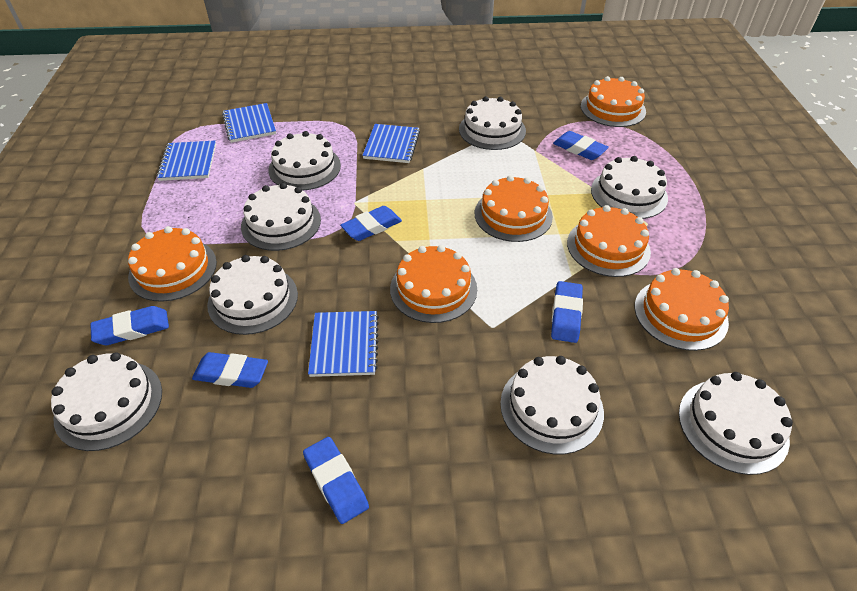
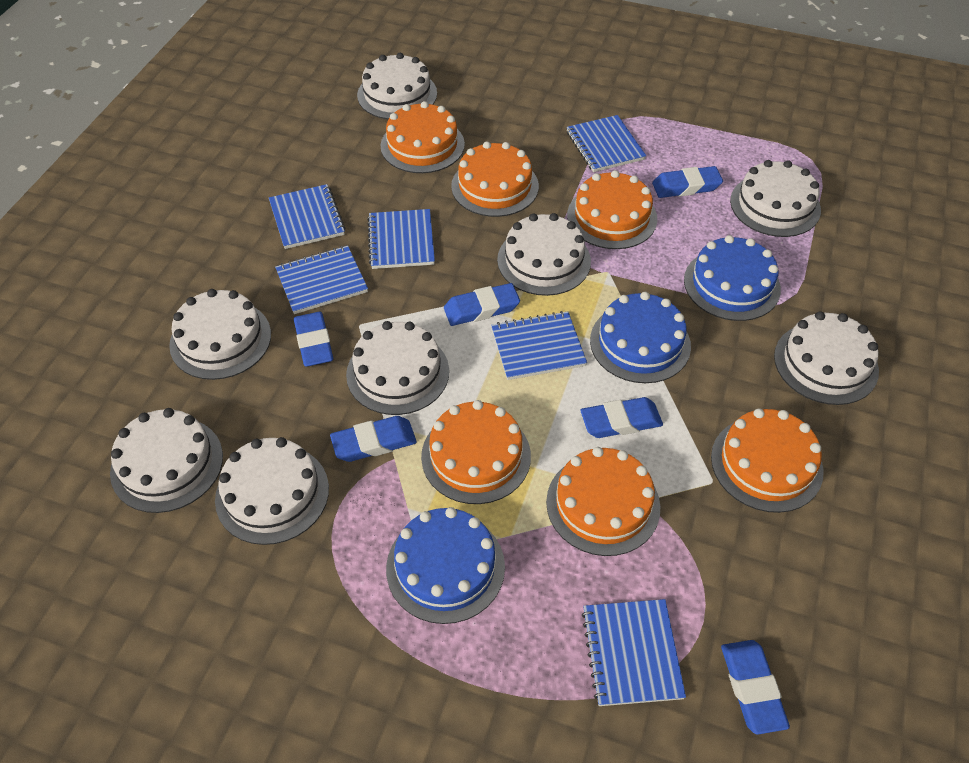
blue cake: none = 0 -> [386,507,505,624] [590,292,691,383] [684,235,781,321] = 3
blue notebook: [157,141,216,181] [222,103,276,143] [308,311,379,377] [362,124,420,163] = 4 -> [269,184,346,249] [275,246,368,314] [367,209,435,269] [491,311,587,380] [567,115,646,172] [582,599,686,706] = 6

